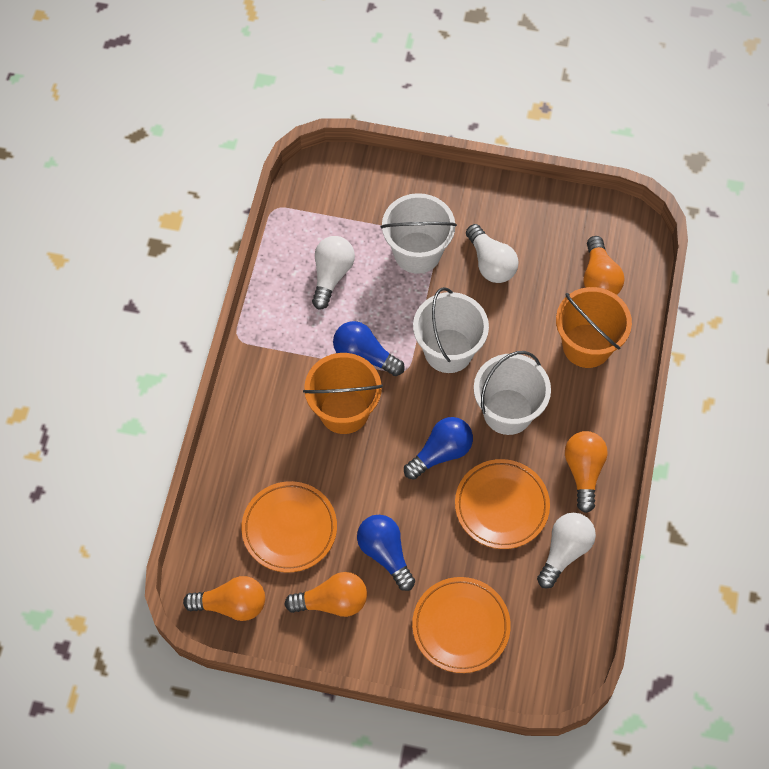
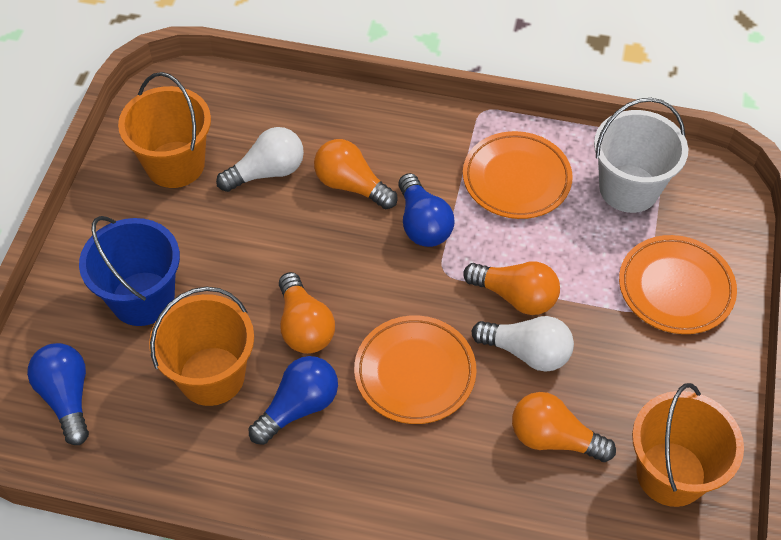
blue bucket: none = 0 -> [79,216,180,326] = 1
orange bucket: [303,353,383,434] [556,287,632,368] = 2 -> [118,72,211,188] [149,287,254,406] [632,383,744,507] = 3
white bucket: [381,193,457,274] [413,287,489,373] [474,351,551,435] = 3 -> [594,98,688,213] = 1
white light bulb: [312,236,355,309] [466,224,519,283] [537,513,596,588] = 3 -> [216,127,304,192] [472,316,574,371] = 2

